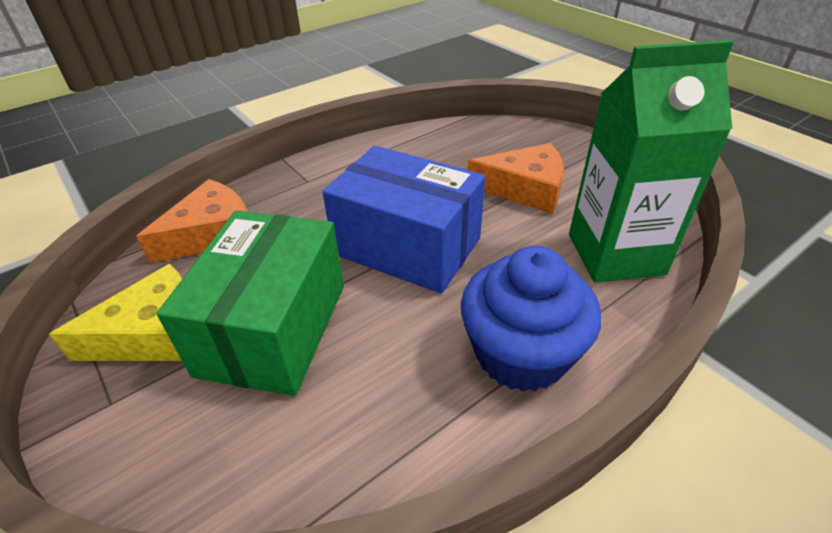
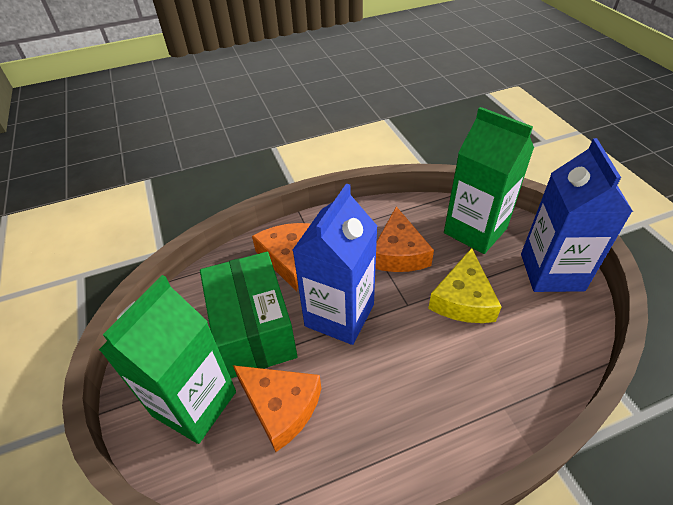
blue box: [323,146,485,294] = 1 -> none = 0
blue carton: none = 0 -> [292,183,378,345] [521,138,633,292] = 2
blue cupcake: [461,246,601,392] = 1 -> none = 0
green carton: [569,40,734,283] = 1 -> [99,275,236,444] [444,107,534,254] = 2
orange cheese: [136,179,248,263] [468,143,564,214] = 2 -> [233,365,321,452] [252,223,311,291] [375,206,434,272] = 3

